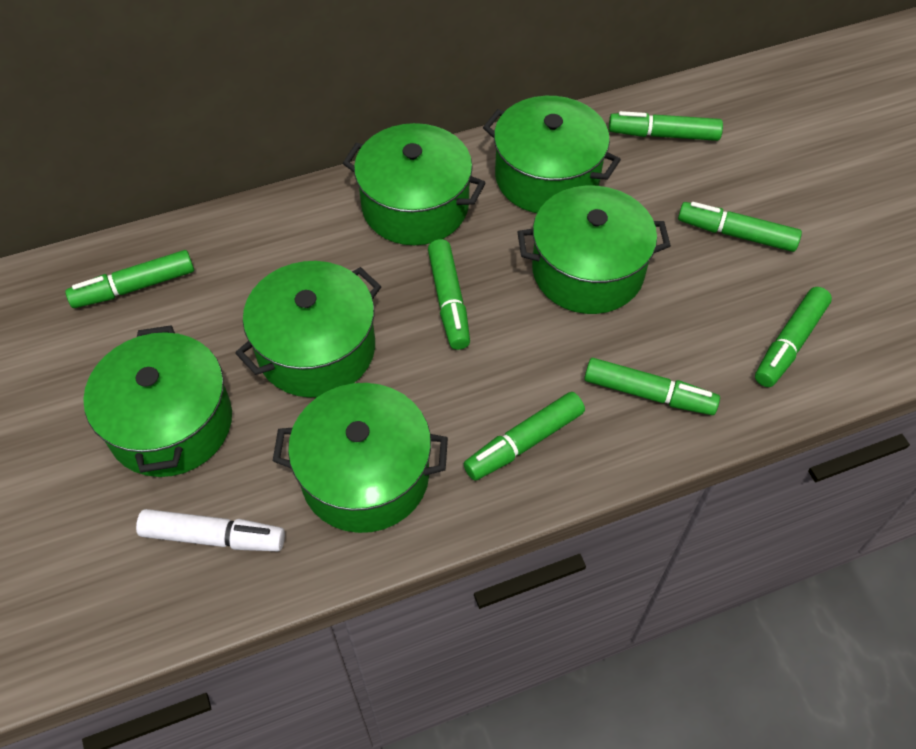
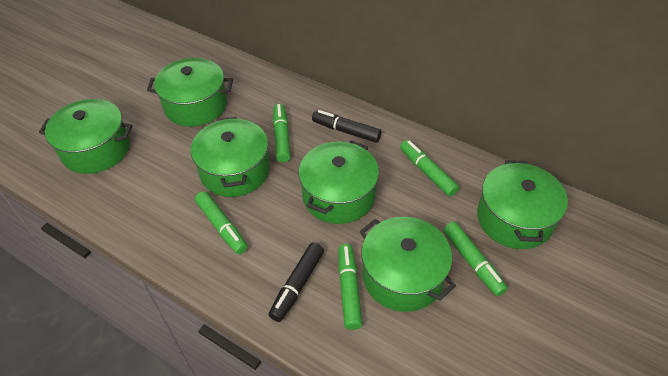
black marker: none = 0 -> [268,243,324,322] [312,110,381,143] = 2
green marker: [65,250,194,308] [428,239,470,350] [464,392,585,481] [584,358,720,415] [609,111,723,141] [678,202,802,252] [755,287,832,387] = 7 -> [195,191,248,254] [273,104,291,162] [338,244,362,330] [400,140,459,197] [443,222,508,296] = 5
white marker: [136,509,285,551] = 1 -> none = 0

